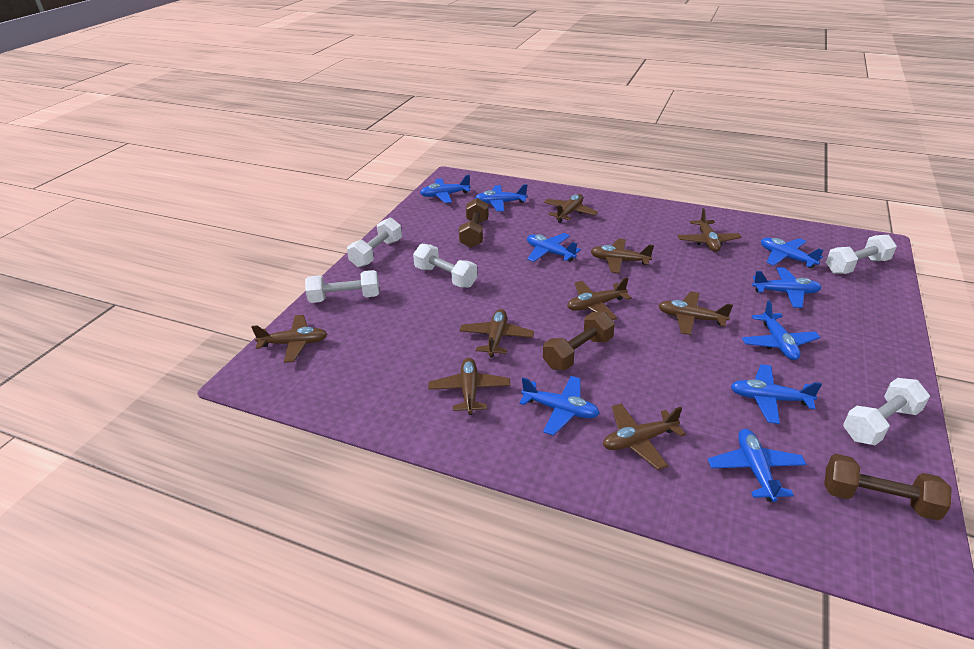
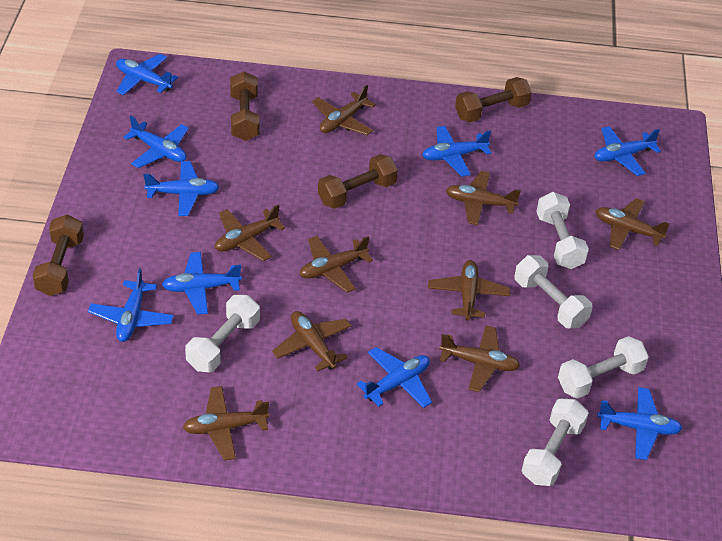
brown dumbbell: [459,198,489,248] [543,312,615,370] [824,454,952,521] = 3 -> [33,215,84,296] [230,71,259,141] [318,154,398,209] [455,77,532,122] = 4

